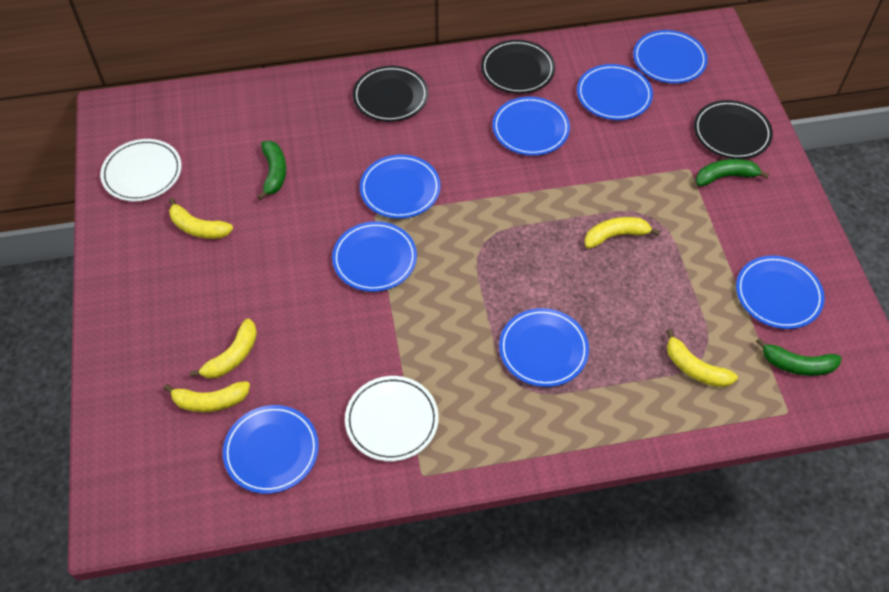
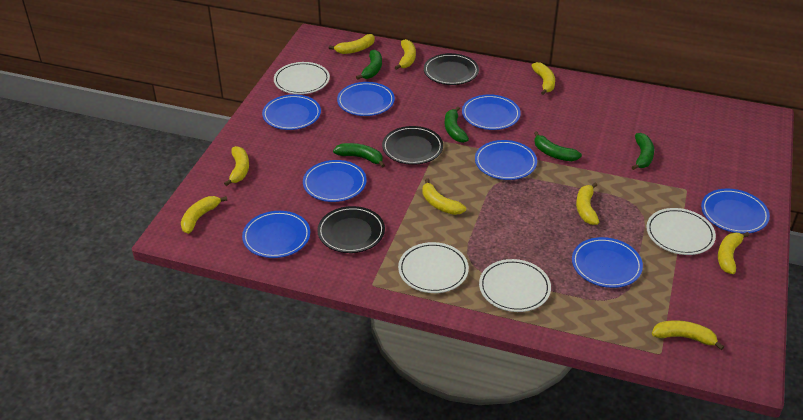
green banana: [258,141,286,200] [696,159,769,186] [756,338,841,376] = 3 -> [333,143,385,168] [356,50,382,80] [445,107,469,143] [534,131,582,161] [632,133,654,170] = 5
white plate: [100,139,182,201] [345,376,439,461] = 2 -> [274,62,330,94] [398,242,469,293] [479,259,551,312] [646,208,716,255] = 4
yellow banana: [164,381,250,412] [169,198,233,239] [190,319,257,379] [584,217,660,249] [666,329,738,388] = 5 -> [181,196,227,234] [224,146,249,186] [329,34,375,54] [395,39,416,70] [422,178,466,215] [531,62,555,95] [576,183,599,225] [652,320,724,350] [718,232,750,274] = 9

